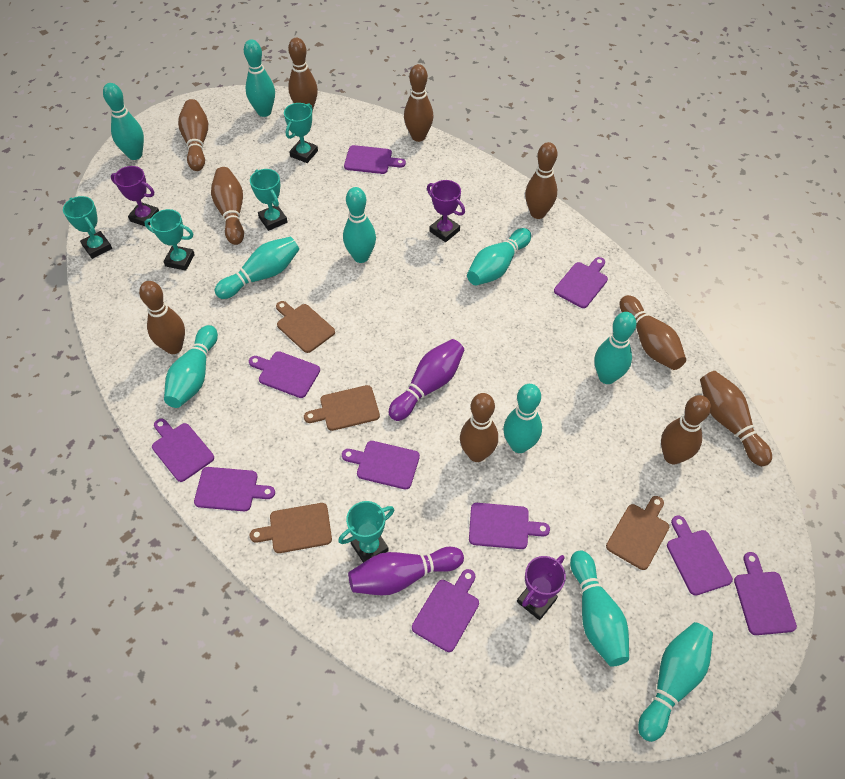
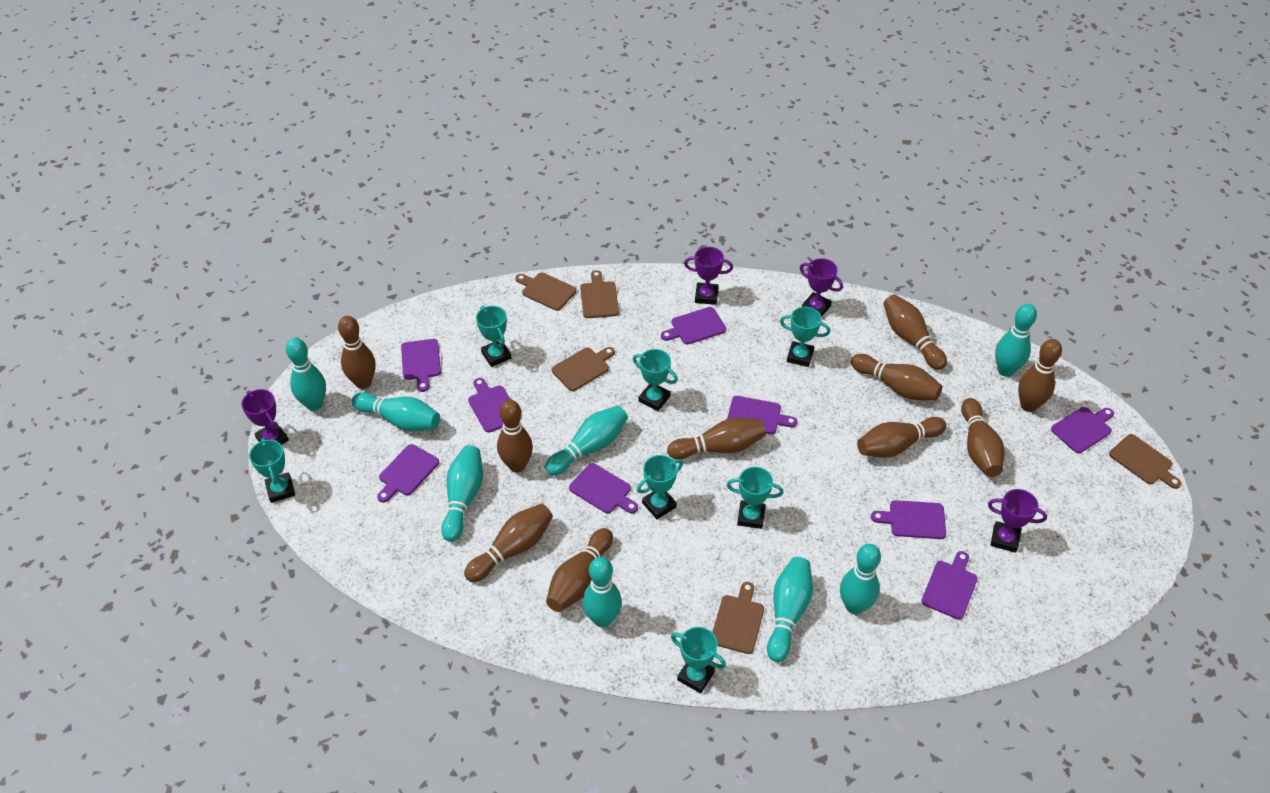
brown cutting board: [250,503,332,553] [276,301,335,353] [304,385,380,431] [606,496,669,570] = 4 -> [515,273,576,311] [552,347,615,391] [580,270,619,318] [712,582,764,654] [1109,434,1181,489] = 5
purple bowling pin: [348,547,464,595] [389,339,464,421] = 2 -> none = 0
purple cutting board: [152,419,214,482] [194,467,275,511] [249,351,320,398] [342,441,420,489] [344,145,406,174] [412,569,479,652] [469,503,550,549] [554,257,608,308] [667,515,733,596] [734,552,797,635] = 10 -> [377,444,439,503] [401,339,441,392] [468,378,511,433] [569,463,638,513] [661,307,726,345] [727,396,797,434] [871,500,946,539] [921,551,978,620] [1051,407,1114,453] = 9
purple trophy: [111,166,159,227] [427,180,465,242] [517,555,566,620] = 3 -> [241,389,289,445] [684,247,733,305] [800,258,843,317] [988,489,1047,553] = 4
turquoise bowling pin: [103,83,144,160] [164,325,218,408] [215,237,299,299] [244,39,275,117] [343,187,376,263] [467,228,531,285] [503,384,542,453] [570,550,629,667] [594,312,636,384] [638,622,713,742] = 10 -> [286,338,326,411] [352,392,440,432] [441,445,483,542] [545,405,628,476] [583,557,622,627] [767,557,813,662] [840,544,881,614] [995,304,1037,377] = 8
turquoise trophy: [63,196,112,259] [144,209,195,271] [250,169,287,231] [284,103,318,163] [338,501,394,562] = 5 -> [249,438,295,503] [476,306,511,367] [633,349,678,411] [637,455,683,519] [671,627,726,693] [726,467,784,529] [780,307,830,367] = 7

